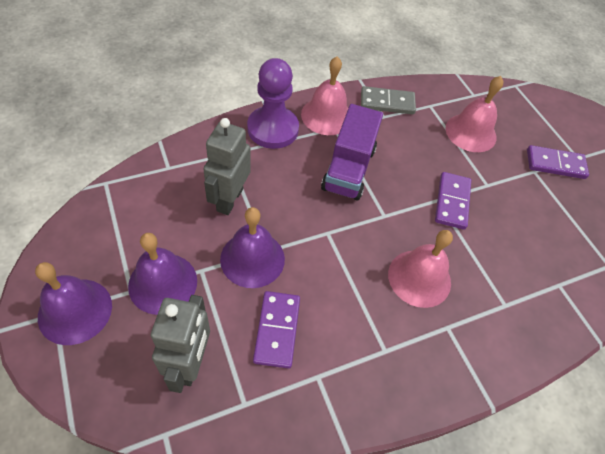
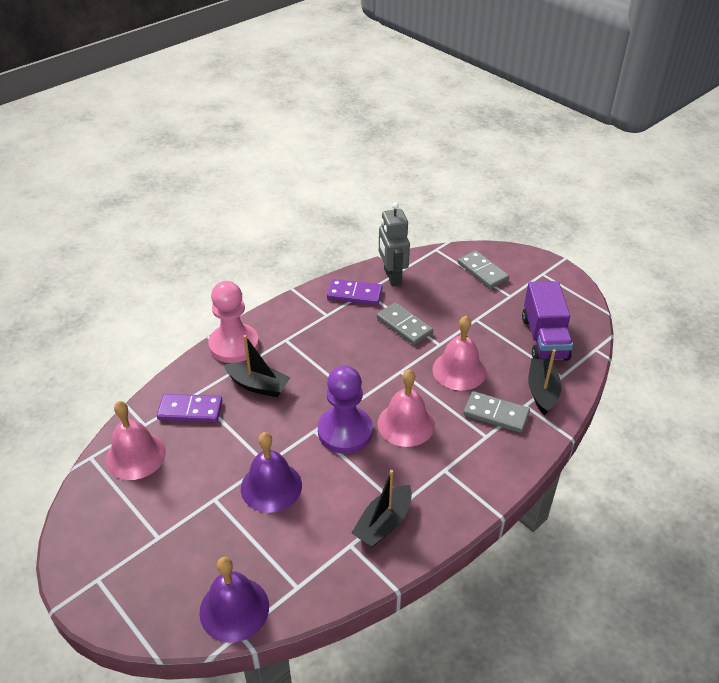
black boat: none = 0 -> [224,335,291,397] [351,470,412,548] [528,349,561,415] = 3
grey domino: [361,86,416,114] = 1 -> [377,303,433,345] [458,251,509,289] [463,391,530,433] = 3
grey robot: [151,295,210,393] [203,118,251,215] = 2 -> [379,202,410,287] = 1
pink pawn: none = 0 -> [208,281,259,363] = 1
purple bell: [35,262,112,345] [128,233,197,315] [220,207,285,288] = 3 -> [199,557,269,643] [241,432,302,513] = 2
purple domino: [253,291,300,369] [435,172,471,230] [527,145,589,179] = 3 -> [157,394,223,422] [327,279,382,305] = 2

